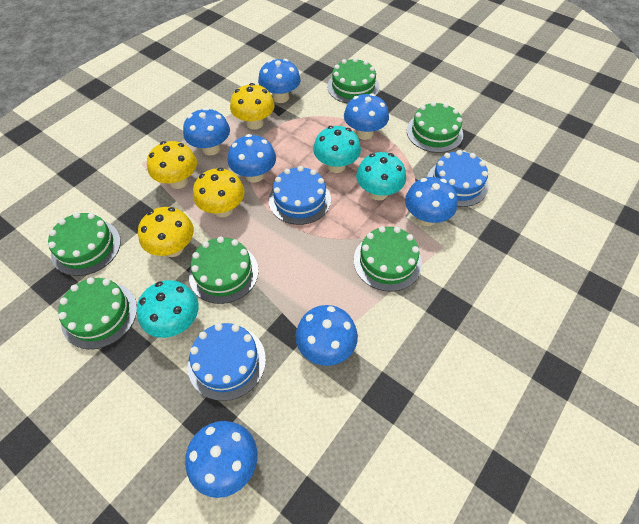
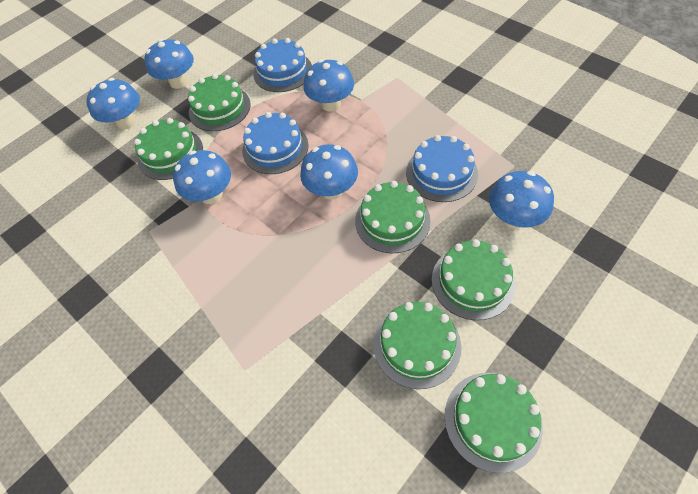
blue mushroom: [183,108,230,155] [185,421,258,498] [228,134,276,183] [258,59,301,103] [296,305,358,366] [344,93,389,140] [405,177,458,226] = 7 -> [86,78,140,130] [144,39,194,89] [173,150,231,204] [300,144,358,200] [303,59,354,112] [489,171,554,229] = 6
turquoise mushroom: [137,280,199,338] [313,126,361,173] [356,152,406,200] = 3 -> none = 0
yellow mushroom: [138,207,194,257] [147,141,197,189] [193,168,245,217] [230,83,275,130] = 4 -> none = 0

